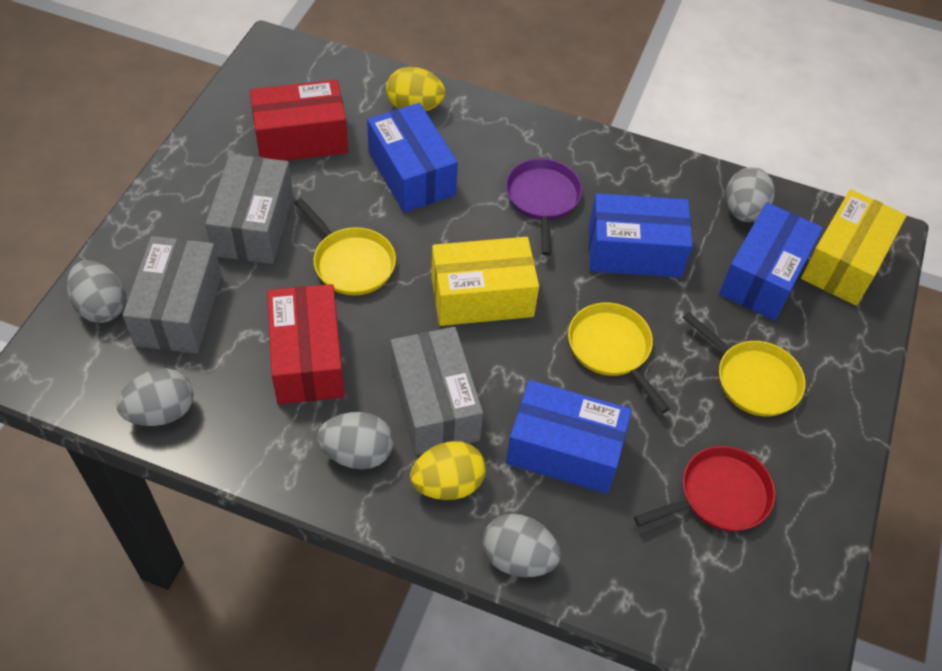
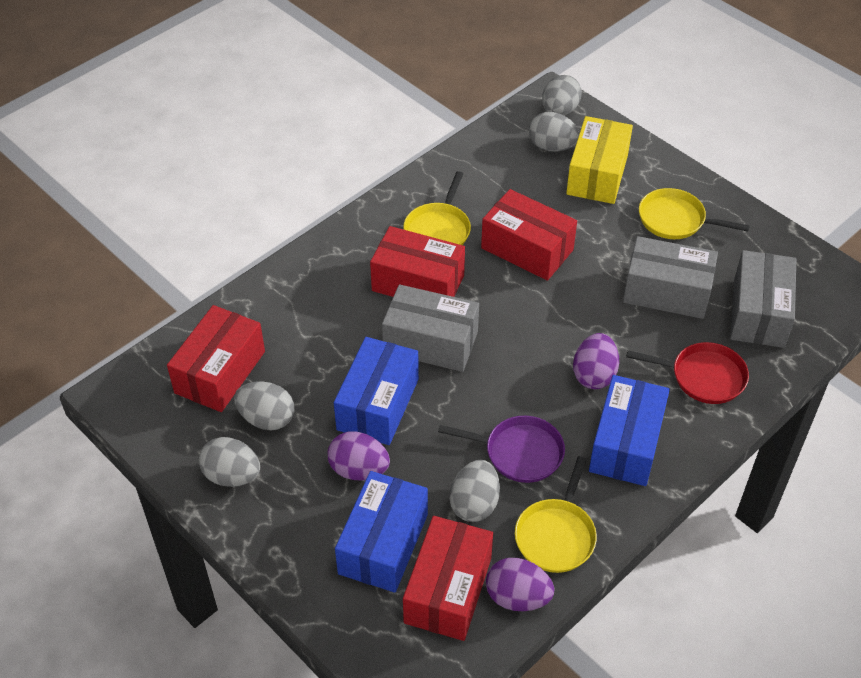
blue box: [367,103,458,212] [506,380,632,494] [589,193,693,277] [719,202,823,321] = 4 -> [334,337,419,445] [335,471,428,593] [589,375,670,486] = 3
purple egg: none = 0 -> [328,431,390,481] [486,558,555,611] [573,333,619,389] = 3
red box: [250,80,348,161] [267,284,344,404] = 2 -> [167,305,265,412] [370,226,465,297] [403,516,493,641] [481,189,577,281] = 4
yellow box: [431,237,539,326] [801,189,907,306] = 2 -> [566,116,633,204] = 1
yellow egg: [386,67,445,111] [410,441,486,500] = 2 -> none = 0

